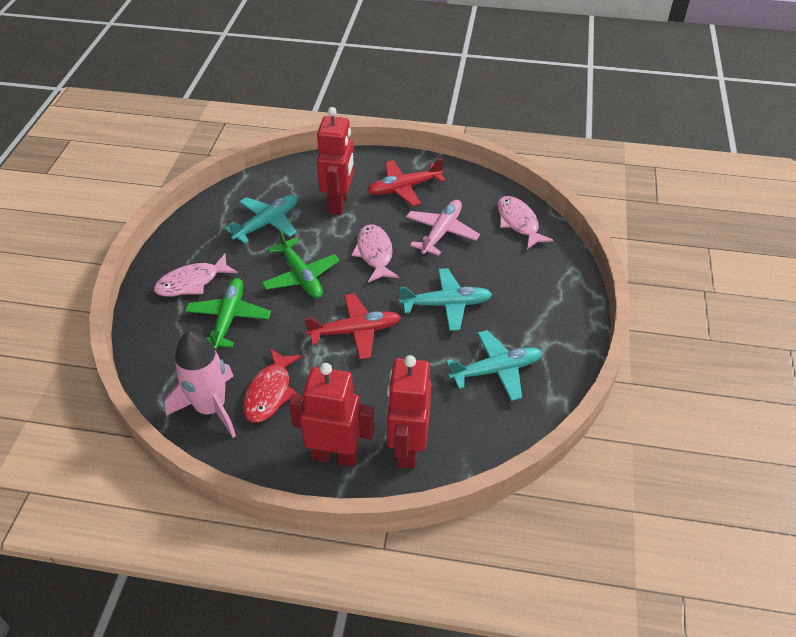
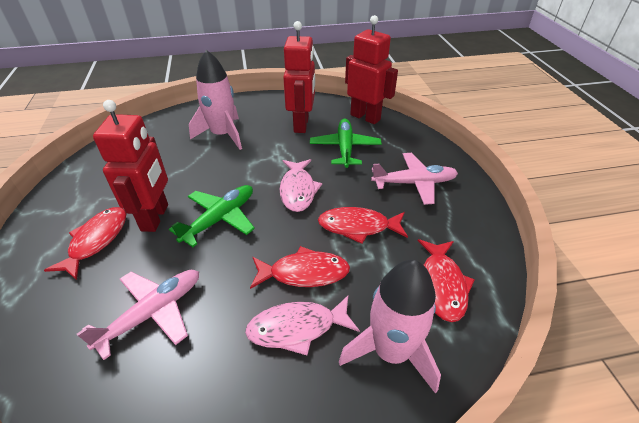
pink fish: [154,254,238,297] [352,224,399,282] [498,196,553,249] = 3 -> [245,296,360,355] [280,159,322,212] = 2
pink plane: [406,200,480,256] = 1 -> [77,270,199,360] [371,153,458,205] = 2
pink rocket: [165,331,236,438] = 1 -> [189,50,242,150] [339,260,441,393] = 2
red fish: [243,349,302,423] = 1 -> [44,207,126,280] [250,246,350,289] [318,207,408,244] [418,239,475,322] = 4
red plane: [304,293,401,360] [367,158,446,206] = 2 -> none = 0
turquoise plane: [225,195,297,244] [399,268,492,331] [446,330,543,401] = 3 -> none = 0

